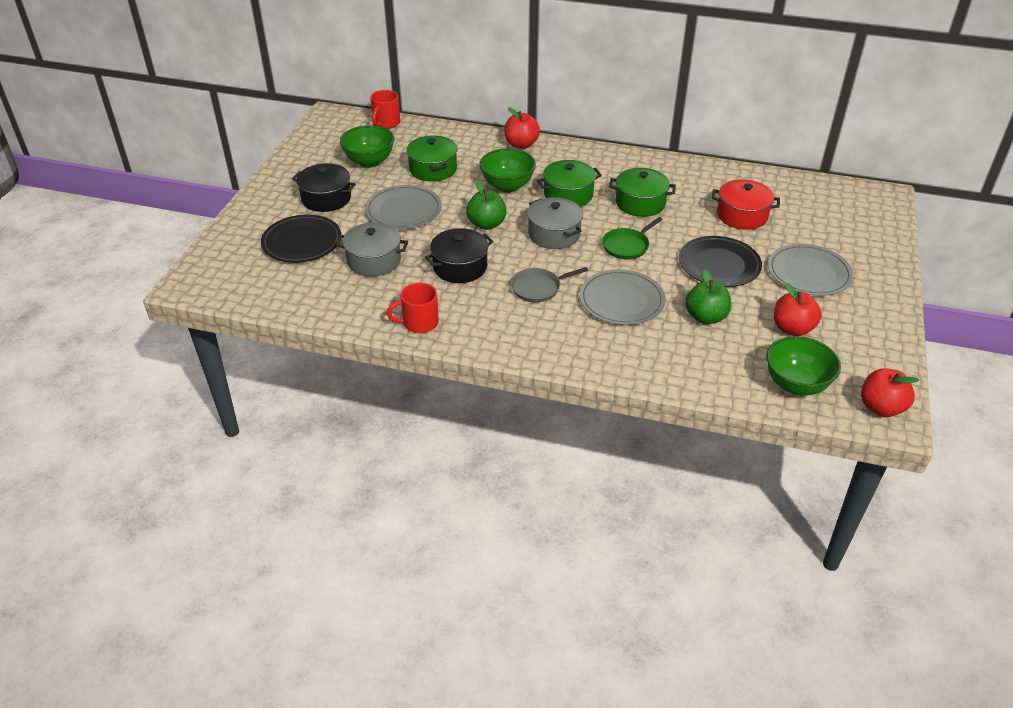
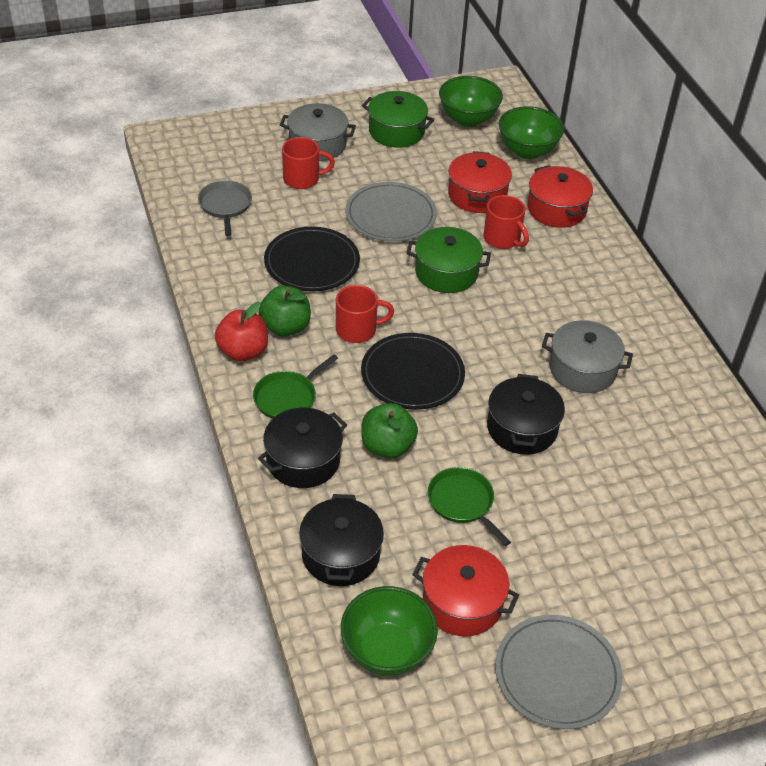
black pot: [292,163,356,212] [425,228,494,283] = 2 -> [258,408,347,488] [299,494,384,586] [487,374,565,455] = 3
green pan: [602,217,663,259] = 1 -> [253,354,338,419] [428,467,511,546] = 2
green pot: [406,135,458,181] [537,160,602,207] [609,168,676,217] = 3 -> [362,91,434,148] [406,227,491,293] = 2
grey plate: [365,185,442,229] [579,269,666,325] [768,244,853,296] = 3 -> [345,182,437,242] [495,615,623,729] = 2
red apple: [504,107,540,149] [774,283,822,336] [861,368,920,417] = 3 -> [215,302,268,361] = 1
red mug: [370,90,400,129] [386,283,439,333] = 2 -> [282,137,335,189] [336,285,394,343] [483,195,529,249] = 3
red pot: [712,179,780,230] = 1 -> [412,545,519,636] [448,151,512,213] [528,165,593,228] = 3

